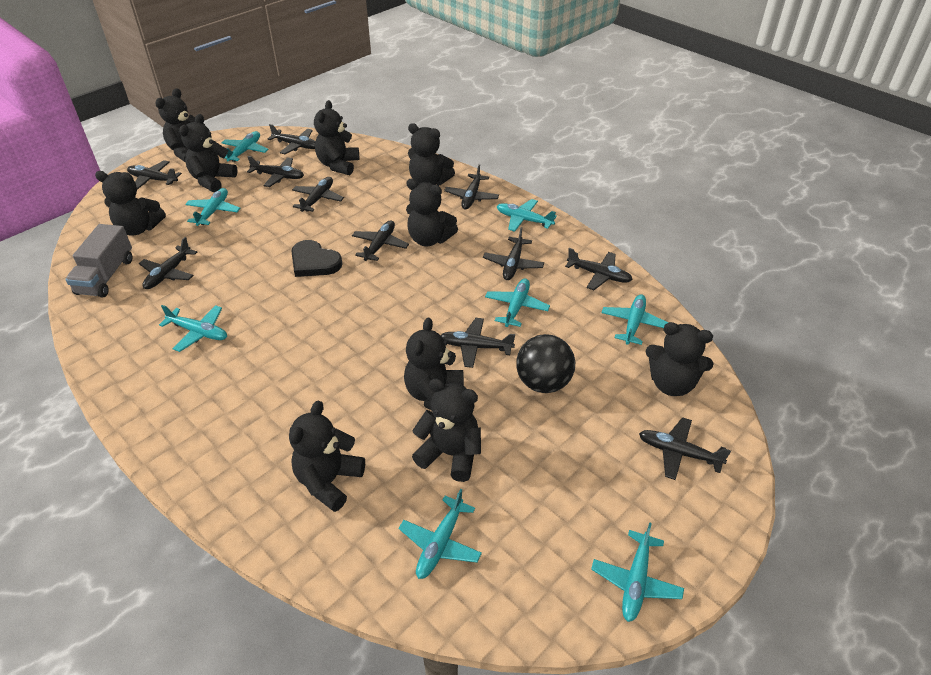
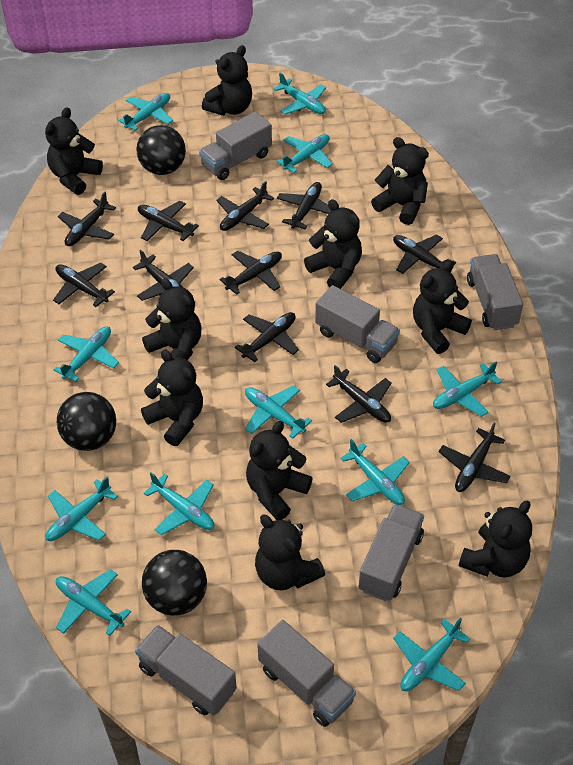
black ball: [516,334,575,393] = 1 -> [57,392,116,451] [136,125,186,175] [142,550,207,616] = 3
black heart: [291,240,342,277] = 1 -> none = 0
grey truck: [65,224,132,298] = 1 -> [135,625,237,716] [199,112,272,180] [257,620,356,727] [315,285,400,363] [358,504,424,601] [467,254,523,330] = 6
turquoise plane: [159,305,227,352] [185,188,240,226] [221,131,268,162] [399,489,482,579] [485,278,550,327] [497,199,557,232] [591,522,684,622] [601,294,669,345] = 8 -> [45,477,118,541] [54,326,119,382] [56,569,131,636] [118,93,173,131] [144,472,214,535] [245,385,312,439] [273,73,326,115] [276,134,333,173] [340,439,410,505] [393,618,470,691] [433,361,502,417] = 11

